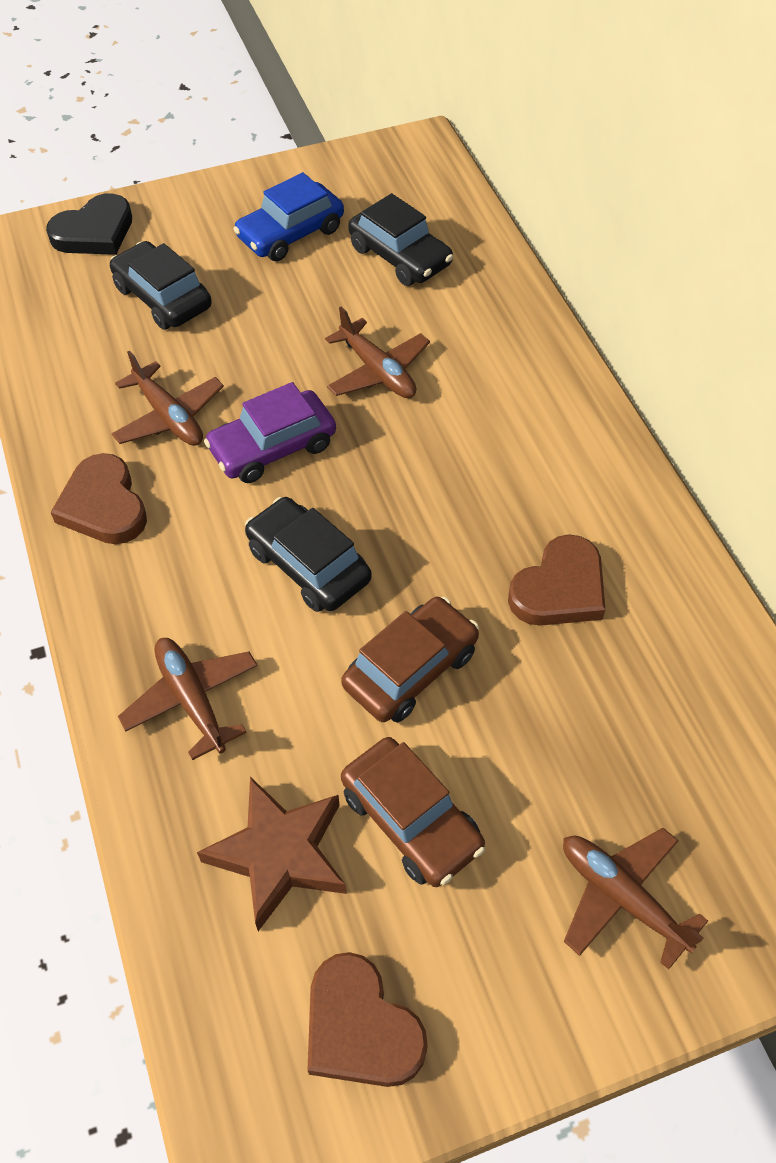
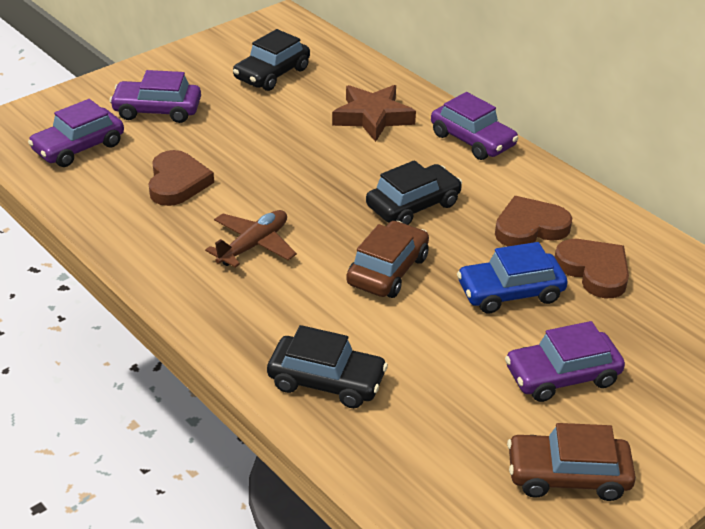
black heart: [46,193,132,255] = 1 -> none = 0
brown plane: [111,351,224,446] [118,638,258,760] [325,306,430,398] [563,828,708,970] = 4 -> [205,210,297,268] = 1
purple car: [204,382,336,483] = 1 -> [28,99,124,167] [110,70,201,123] [431,92,519,160] [505,321,625,402] = 4

